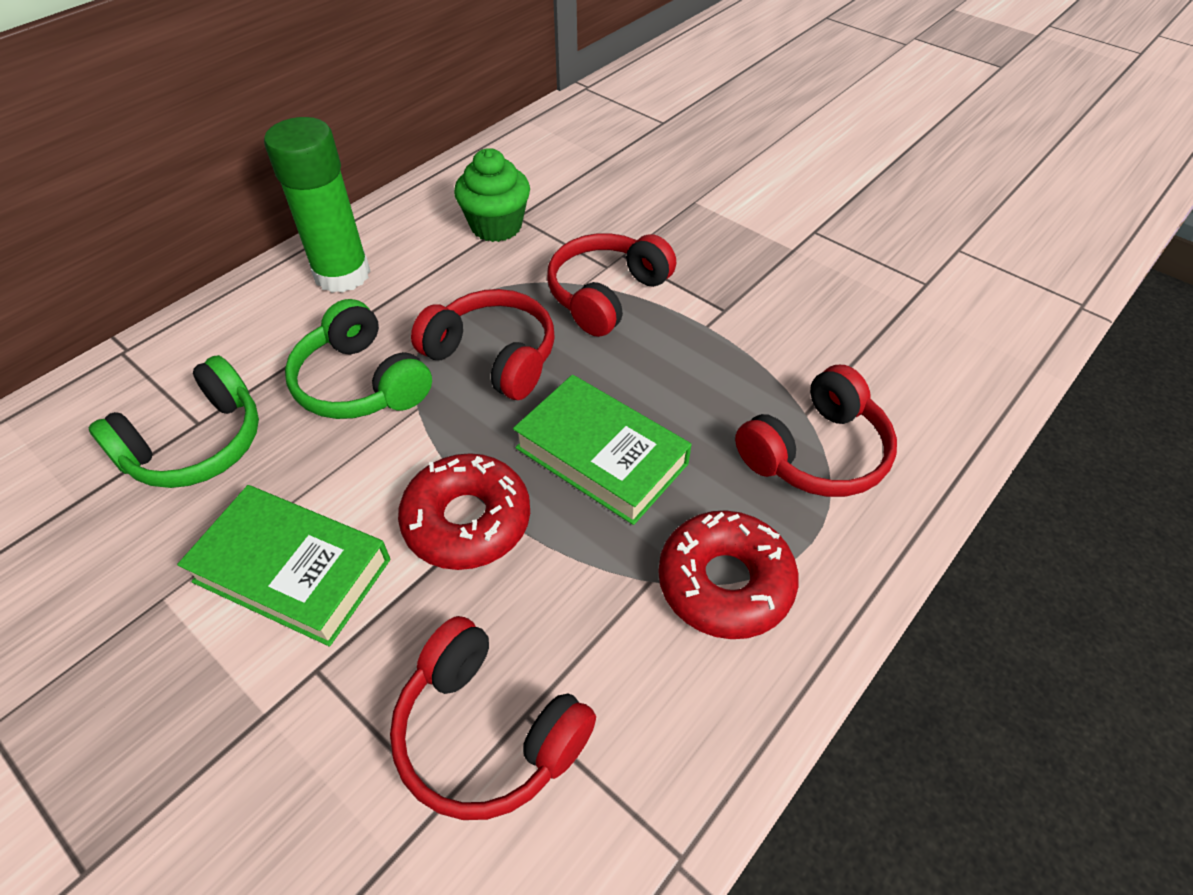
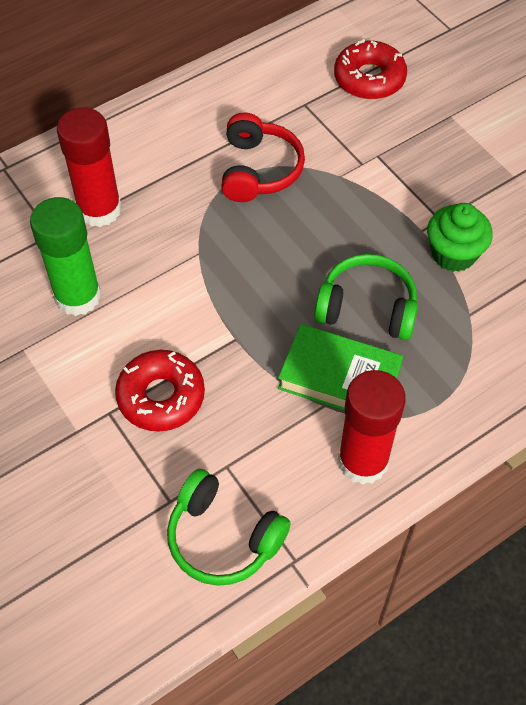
green book: [177,485,390,646] [513,375,692,525] = 2 -> [278,324,403,411] = 1
red glue stick: none = 0 -> [57,107,122,227] [338,370,406,485] = 2
red headphones: [390,616,596,820] [411,289,555,400] [547,233,676,337] [735,365,897,497] = 4 -> [221,113,305,202] = 1

